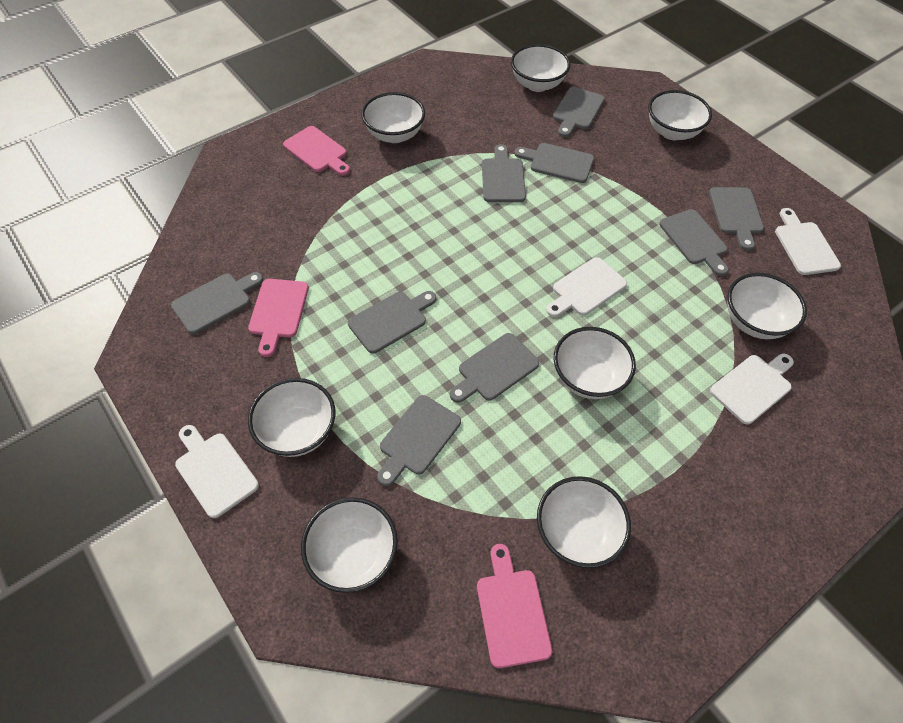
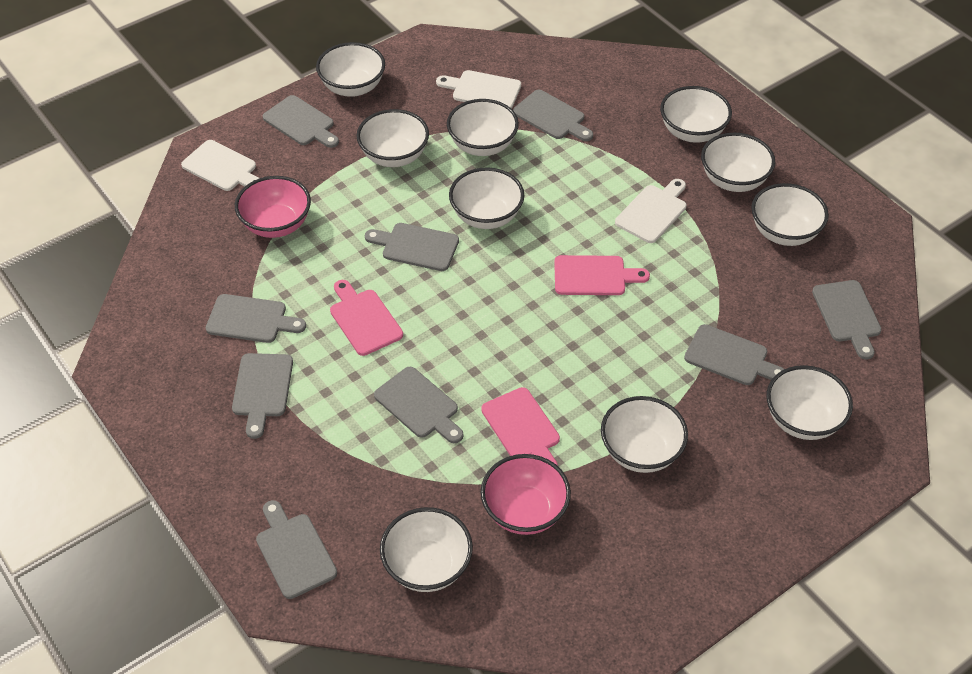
pink bowl: none = 0 -> [235,176,311,238] [481,454,571,535] = 2
white bowl: [248,378,335,457] [301,497,398,593] [361,92,425,143] [511,44,570,92] [537,476,631,568] [554,327,636,399] [648,90,712,140] [728,273,807,339] = 8 -> [316,42,385,97] [356,109,429,167] [380,507,473,592] [447,99,519,156] [449,168,524,229] [601,396,688,473] [660,86,732,143] [701,133,775,192] [751,183,829,246] [766,365,853,440] = 10
white cutting board: [175,425,259,518] [546,257,627,317] [710,354,794,424] [775,208,841,275] = 4 -> [181,140,259,191] [436,70,521,109] [615,179,686,243] = 3

